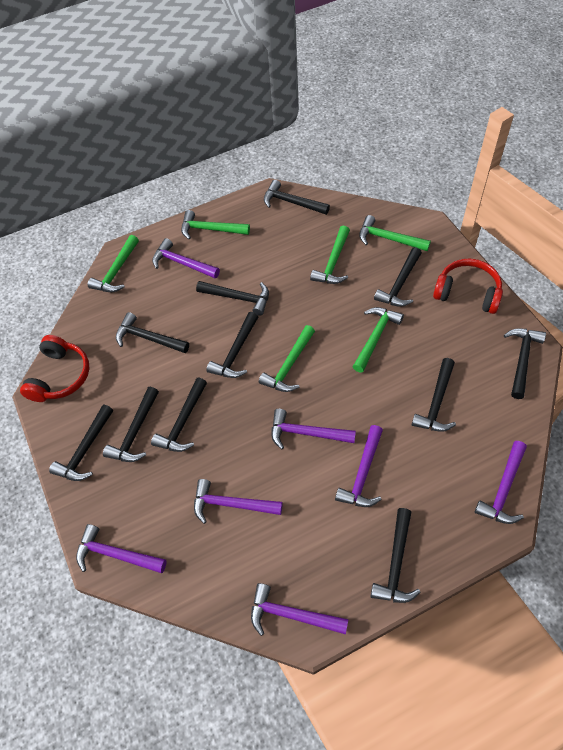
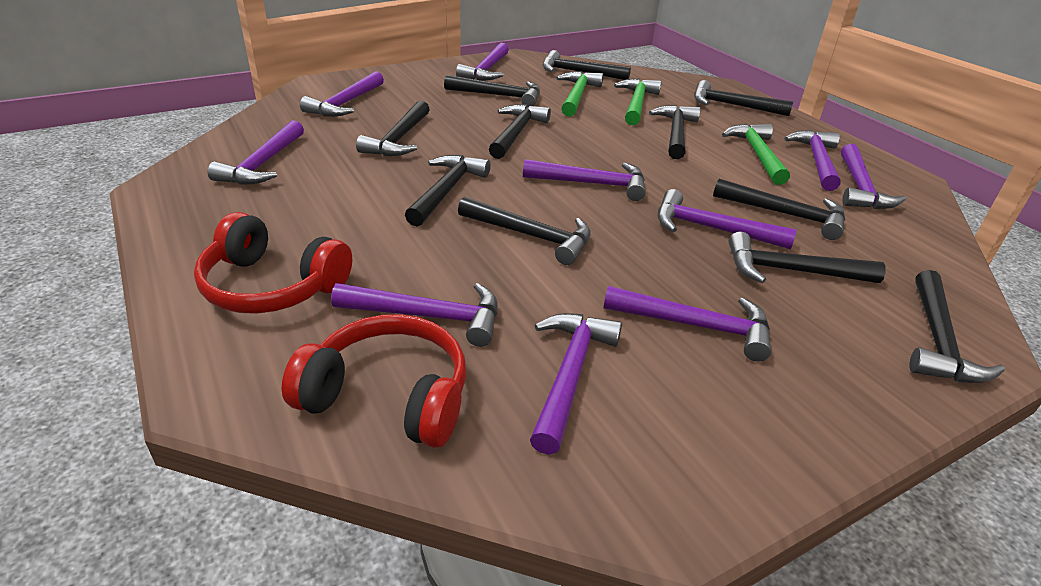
green hammer: [88,235,139,292] [181,210,250,240] [259,325,315,392] [310,226,350,284] [353,307,404,373] [359,215,431,251] = 6 -> [556,71,603,117] [614,78,662,125] [722,124,790,185] = 3
purple hammer: [76,524,167,573] [152,238,220,278] [194,479,283,524] [251,583,349,636] [271,409,356,449] [335,425,383,507] [475,441,527,524] = 7 -> [208,120,304,185] [300,71,384,117] [331,283,498,347] [456,43,509,81] [523,159,646,201] [530,313,622,455] [604,286,772,362] [658,189,797,249] [784,130,840,191] [841,144,906,209] = 10

